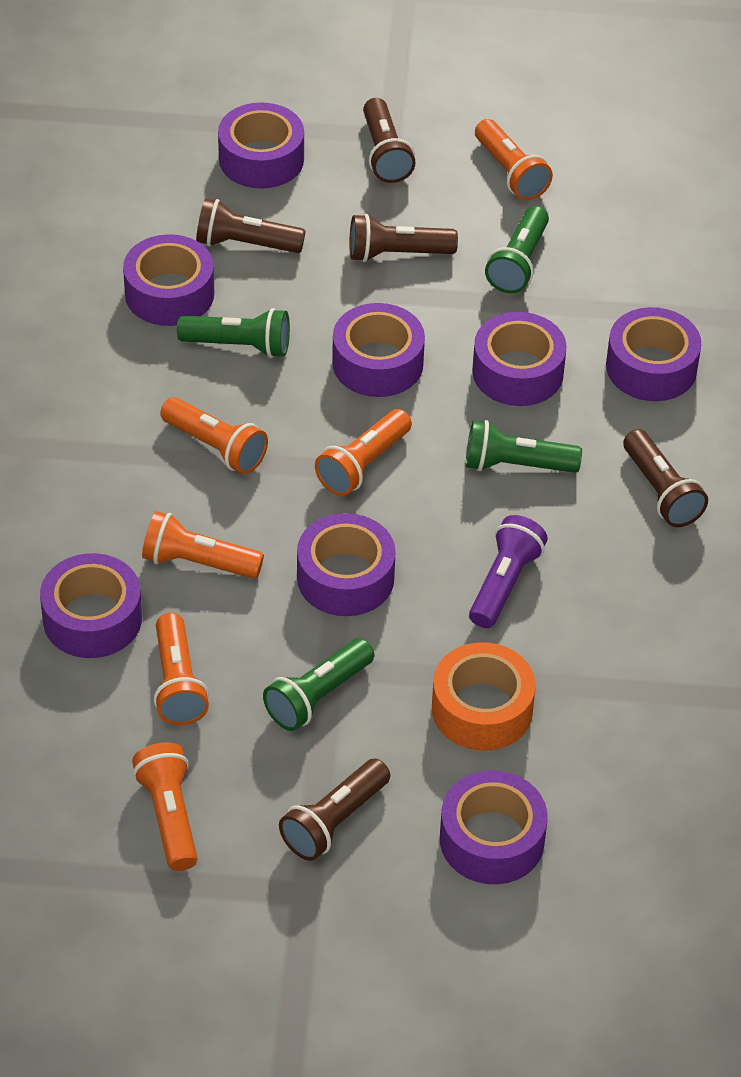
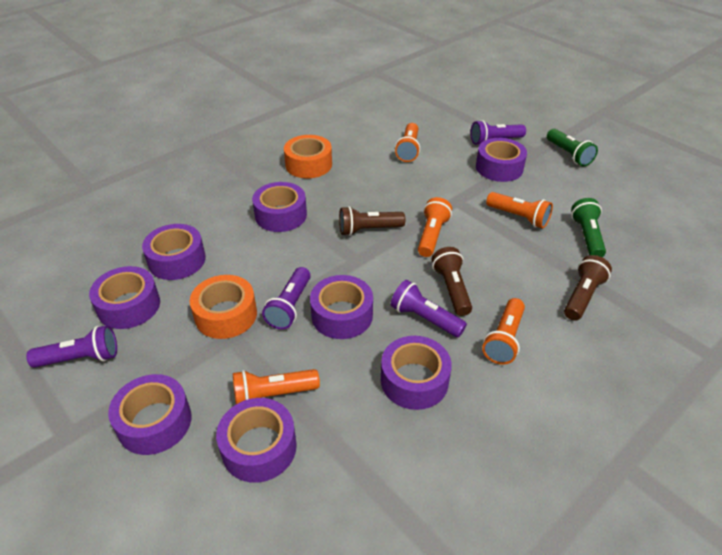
brown flashlight: [196,199,306,253] [279,758,390,861] [350,214,458,262] [363,98,416,183] [623,429,708,527] = 5 -> [339,206,405,236] [432,247,472,316] [564,255,612,321] = 3
green flashlight: [177,308,290,358] [263,638,374,731] [466,420,582,473] [485,206,549,293] = 4 -> [547,129,598,166] [571,198,606,257] = 2
orange flashlight: [132,742,197,871] [142,511,264,579] [154,613,209,725] [160,397,268,474] [315,409,412,496] [475,119,553,200] = 6 -> [233,369,320,404] [395,123,420,162] [418,197,452,257] [482,298,525,365] [486,192,553,229] = 5
orange tape: [432,642,536,751] = 1 -> [190,275,257,339] [284,135,332,178] = 2
purple flashlight: [469,515,548,628] = 1 -> [26,325,117,368] [262,267,311,330] [391,280,467,337] [470,120,526,145] = 4

